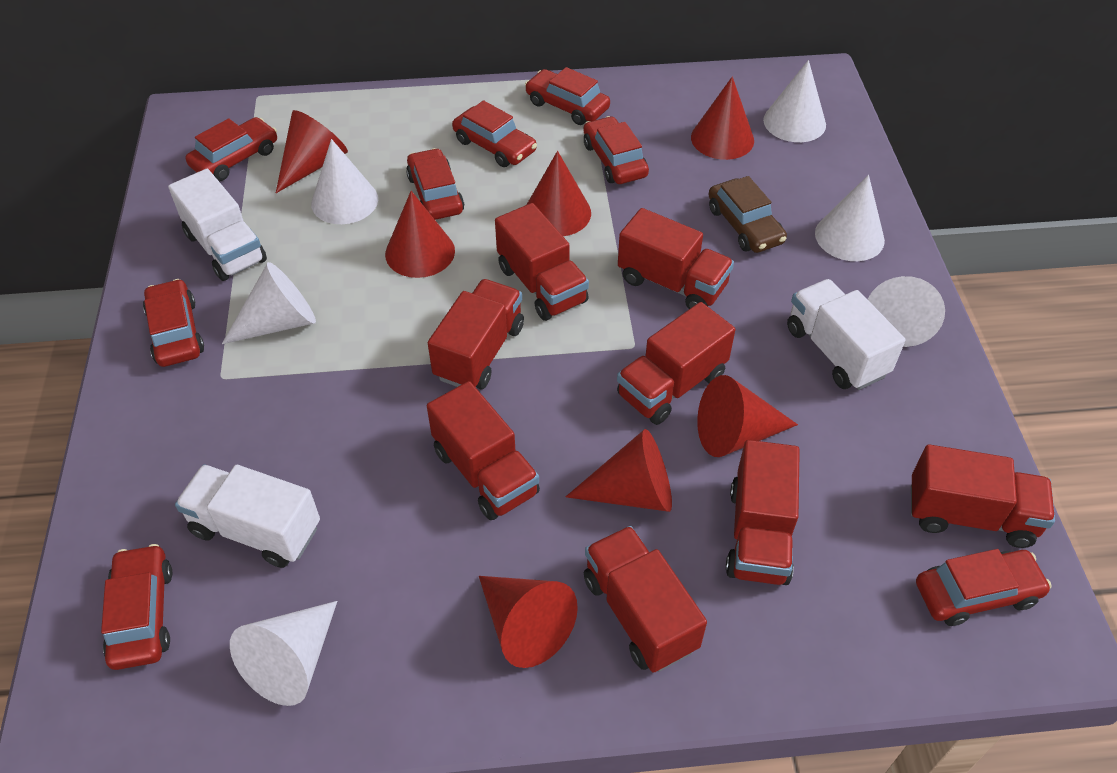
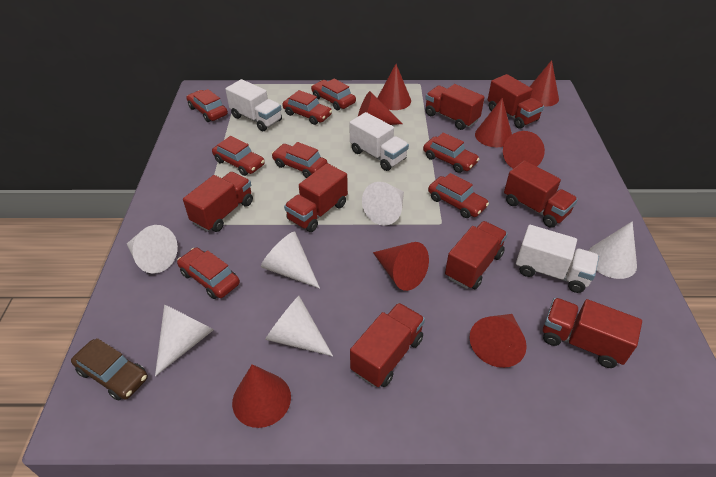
red cone: [276,110,348,193] [385,191,455,278] [479,576,578,668] [526,151,591,236] [566,429,672,512] [691,77,754,160] [697,375,798,457] = 7 -> [232,364,291,428] [358,91,402,125] [373,242,429,291] [377,64,411,110] [469,314,527,368] [475,98,512,147] [503,131,545,169] [530,60,559,107] = 8

